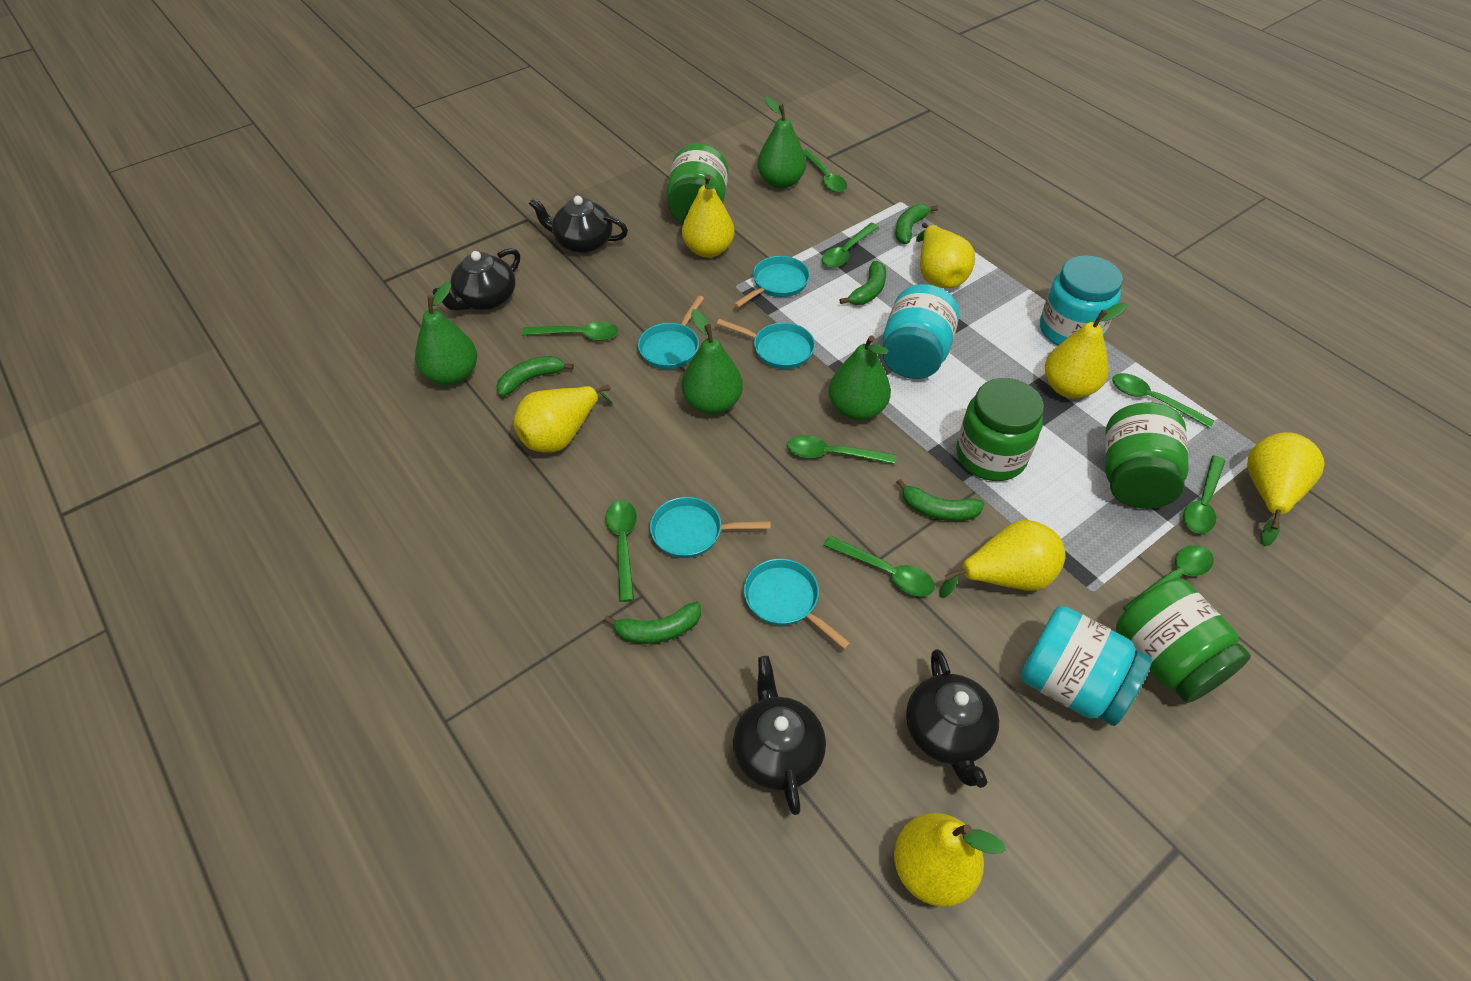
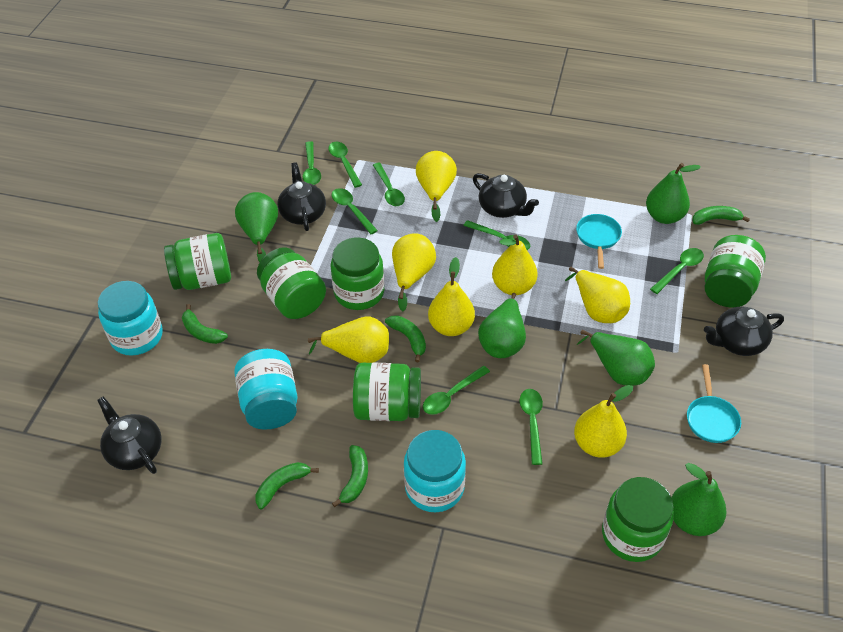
green jar: [667,143,728,223] [956,378,1044,481] [1105,402,1189,508] [1116,578,1251,703] = 4 -> [164,233,231,290] [257,247,326,319] [331,237,384,310] [353,363,421,421] [602,477,674,562] [705,235,766,308] = 6
green pear: [415,282,477,385] [682,309,743,415] [757,96,806,189] [829,336,891,421] = 4 -> [235,192,278,262] [478,293,526,358] [576,330,655,386] [646,163,701,224] [671,463,727,536] = 5
green spoon: [522,322,618,341] [606,500,637,602] [787,435,896,464] [803,149,847,193] [822,223,879,268] [823,536,935,597] [1112,373,1214,428] [1123,545,1214,611] [1183,455,1225,534] = 9 -> [303,141,321,185] [329,142,362,188] [332,188,378,234] [373,163,405,206] [423,366,490,415] [463,220,530,250] [520,389,543,465] [650,248,704,294] = 8
turquoise pan: [638,296,704,369] [650,497,771,558] [717,319,815,369] [734,256,810,308] [744,559,851,650] = 5 -> [576,214,622,269] [687,364,741,443] = 2

